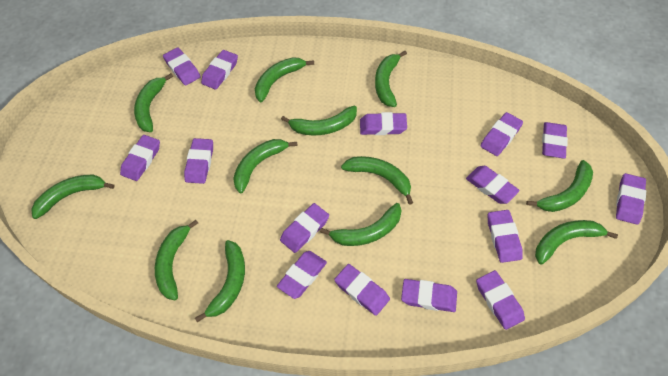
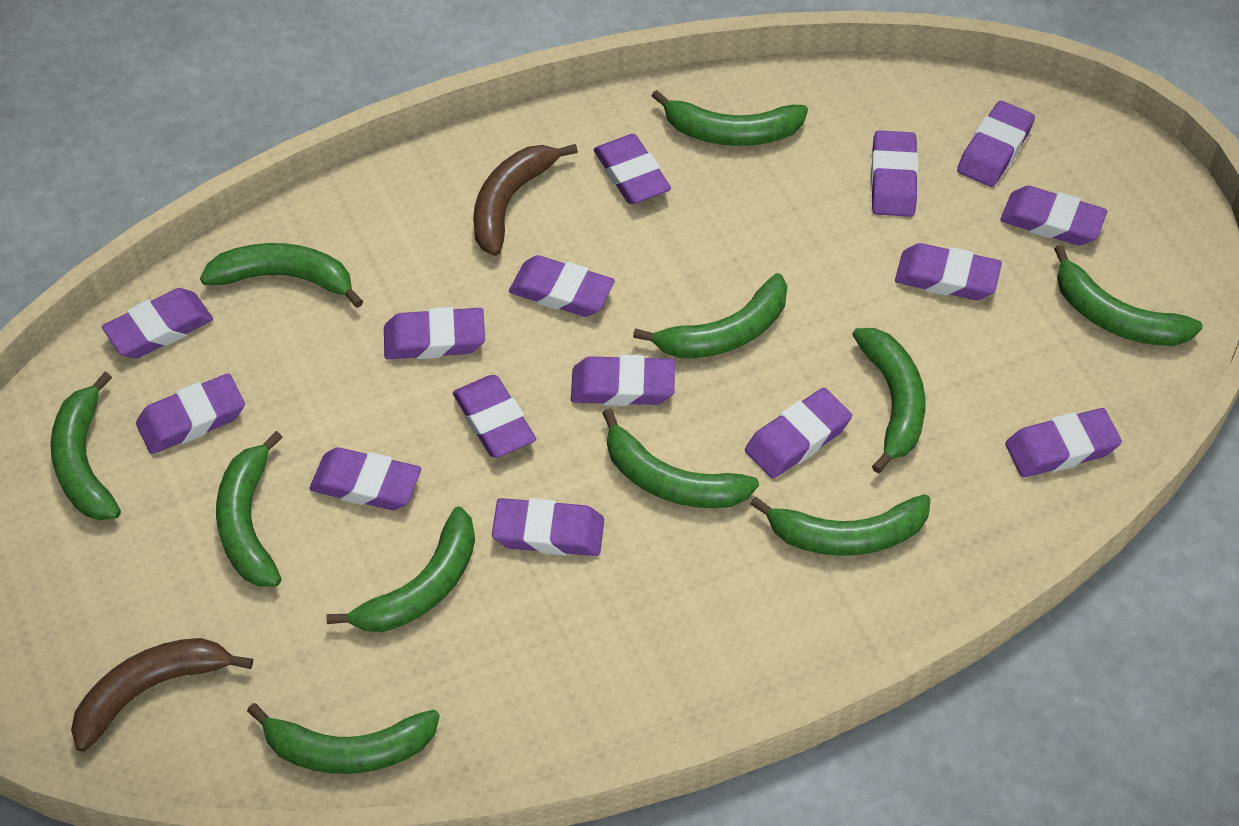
brown banana: none = 0 -> [71,638,253,752] [473,144,578,256] = 2
green banana: [31,175,115,219] [134,73,173,132] [155,220,198,300] [195,240,245,322] [233,139,298,193] [255,57,314,102] [281,106,357,135] [320,203,402,246] [341,156,413,205] [375,51,407,107] [526,160,593,212] [535,220,618,264] = 12 -> [50,372,121,520] [200,243,363,308] [216,431,283,587] [247,703,440,774] [326,506,475,632] [603,408,759,508] [633,273,787,358] [652,90,808,146] [750,494,931,556] [852,328,925,473] [1054,245,1203,346] = 11

